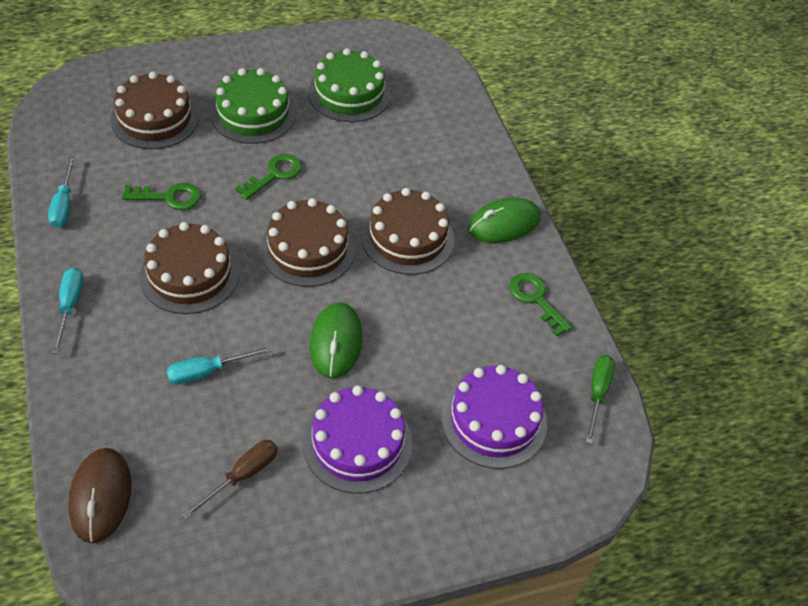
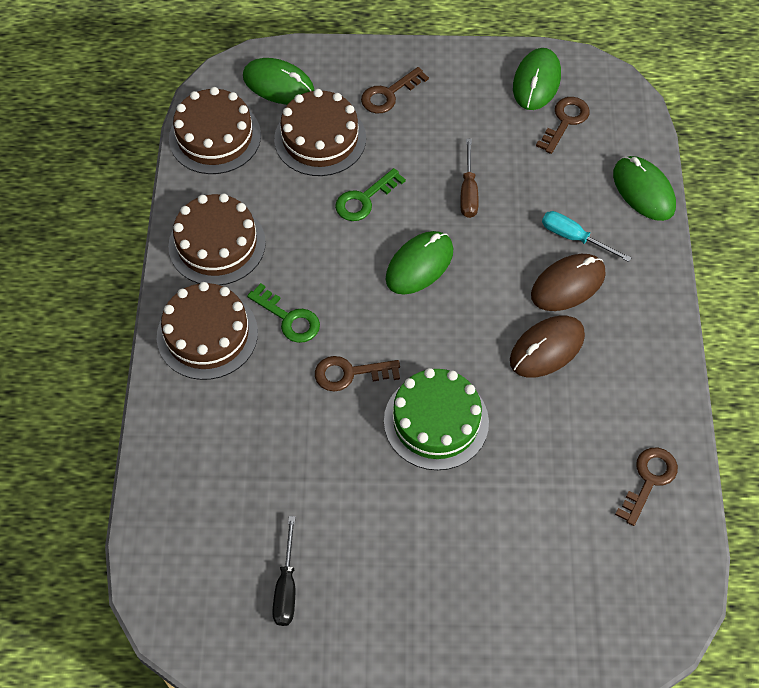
black screwdriver: none = 0 -> [272,516,295,626] = 1
brown key: none = 0 -> [315,356,400,391] [361,67,429,113] [536,97,590,154] [615,448,678,526] = 4
brown mouse: [68,448,132,543] = 1 -> [510,316,585,378] [531,254,606,311] = 2
green cake: [210,68,296,144] [308,48,391,122] = 2 -> [384,368,489,470] = 1
green key: [122,183,201,210] [235,154,302,200] [510,273,572,336] = 3 -> [247,283,320,343] [335,168,406,221] = 2
green mouse: [309,302,363,378] [468,197,541,243] = 2 -> [243,58,314,105] [386,231,453,295] [513,48,561,110] [613,156,676,221] = 4
green screwdriver: [586,355,615,444] = 1 -> none = 0
purple cake: [303,386,412,493] [441,365,547,469] = 2 -> none = 0
turquoise screwdriver: [48,156,75,228] [52,267,84,354] [166,346,272,384] = 3 -> [542,211,632,262] = 1

